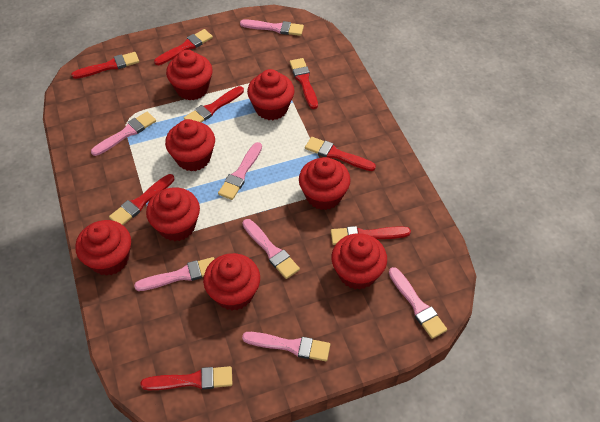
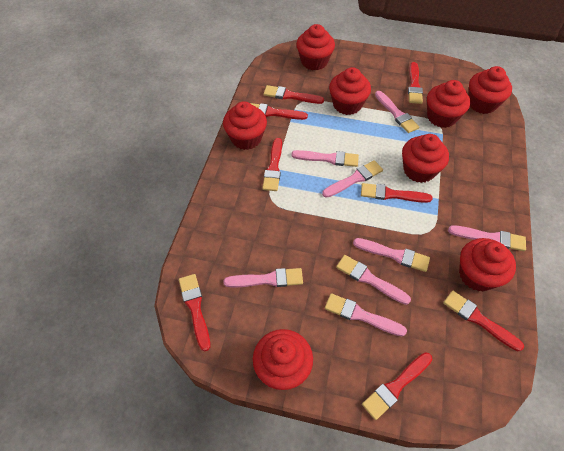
pink brush: [91,112,156,156] [134,257,215,291] [218,142,262,200] [240,19,304,36] [242,332,330,361] [243,219,300,279] [389,267,447,339] = 7 -> [223,268,303,287] [291,150,359,167] [322,160,383,198] [325,293,407,337] [336,255,411,305] [353,238,430,272] [375,91,419,133] [448,225,526,251] = 8

